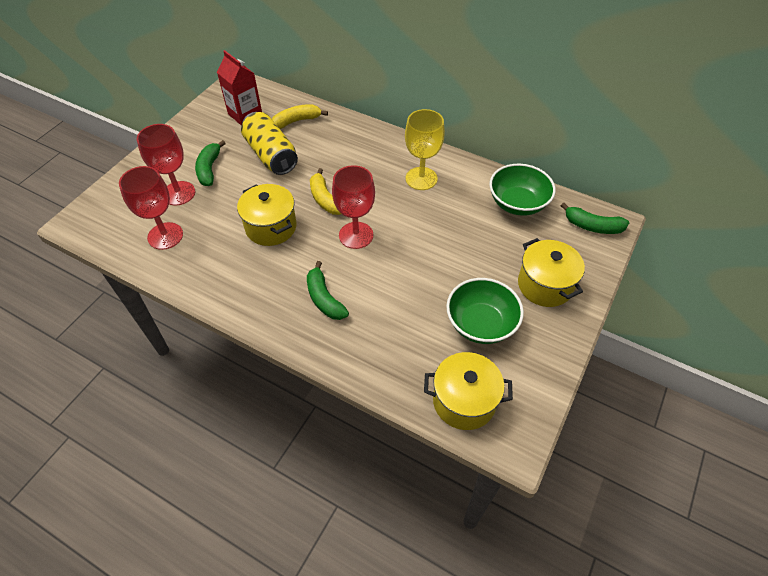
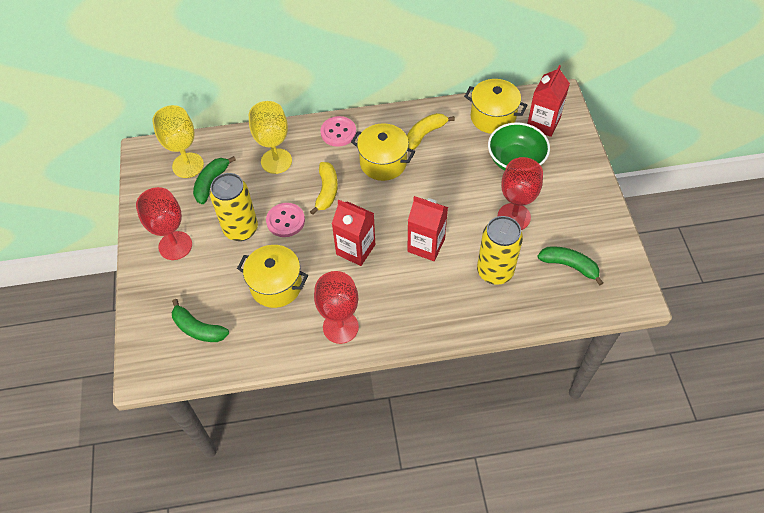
green bowl: [446,278,524,344] [489,164,556,216] = 2 -> [488,122,550,171] = 1
pink button: none = 0 -> [266,203,305,237] [320,116,356,147] = 2
red carton: [217,50,262,126] = 1 -> [332,200,375,266] [407,196,448,261] [527,65,570,137] = 3
yellow can: [241,112,298,175] = 1 -> [210,173,258,241] [477,216,523,285] = 2
yellow goblet: [405,109,445,190] = 1 -> [152,105,204,178] [249,101,292,174] = 2

